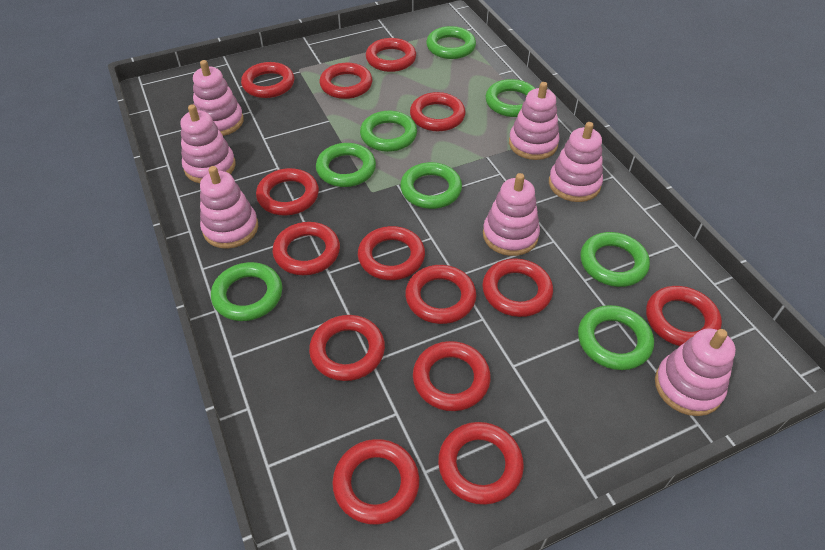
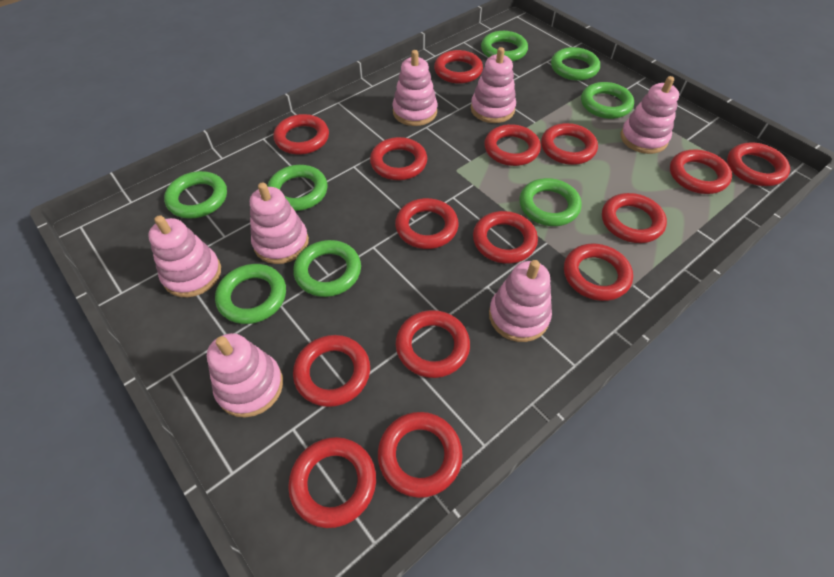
red ring: [241,62,294,98] [256,168,319,215] [273,222,340,275] [309,315,385,381] [320,62,373,99] [332,439,419,525] [358,226,425,280] [366,38,416,72] [405,265,476,324] [410,92,465,131] [413,341,491,411] [438,422,524,505] [482,258,553,317] [646,286,722,346] = 14 -> [274,114,329,155] [288,437,376,528] [293,335,370,407] [370,137,427,180] [378,412,463,498] [395,198,459,249] [396,310,470,378] [434,50,483,84] [473,211,538,264] [484,124,541,166] [541,123,598,165] [564,244,633,301] [602,193,667,243] [670,149,732,194] [727,142,790,186] = 15

